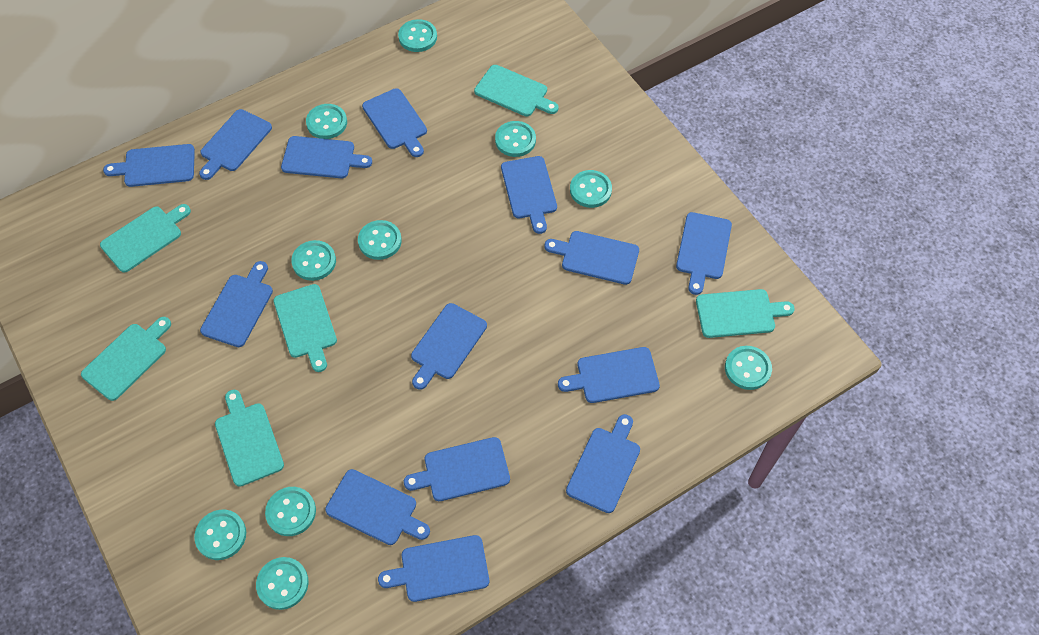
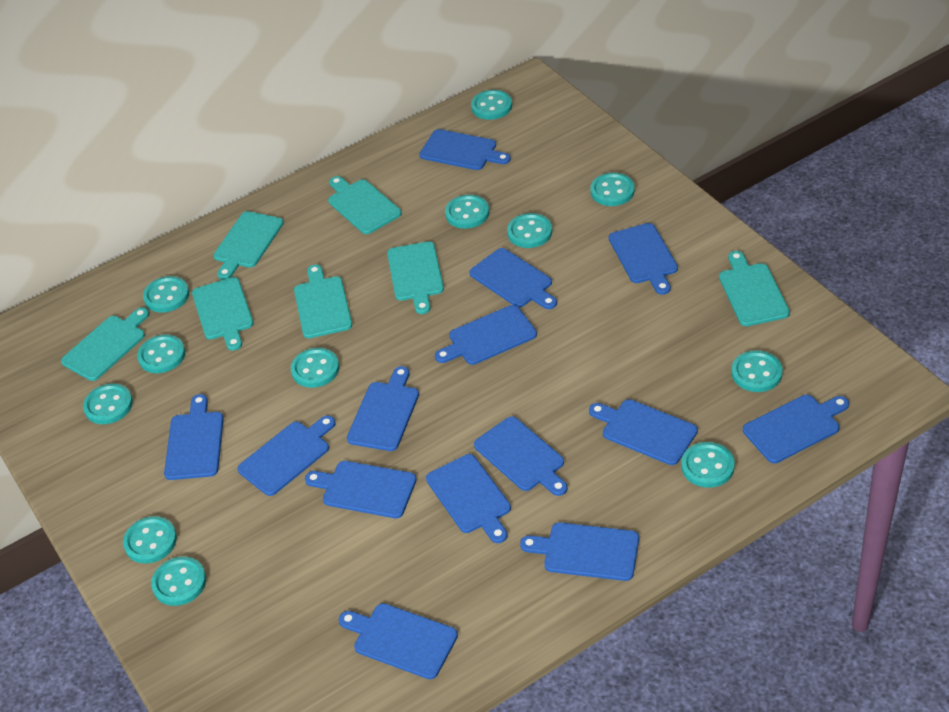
turquoise button: [194,510,246,560] [256,557,308,610] [265,487,316,536] [291,240,336,281] [306,104,347,139] [358,220,402,260] [398,19,437,52] [495,121,536,157] [570,170,612,208] [725,346,772,390] = 10 -> [83,384,133,424] [123,516,177,564] [137,335,185,373] [143,276,189,313] [151,557,206,606] [291,348,339,388] [445,195,489,229] [471,90,512,120] [507,213,552,248] [590,173,635,206] [681,442,735,488] [731,350,783,392] = 12
turquoise cutting board: [81,317,171,401] [100,204,191,273] [215,390,284,487] [273,284,337,372] [474,65,559,117] [696,289,795,338] = 6 -> [61,307,149,381] [192,277,254,351] [214,211,284,280] [294,264,352,338] [328,176,402,234] [387,241,444,314] [719,251,790,326] = 7

